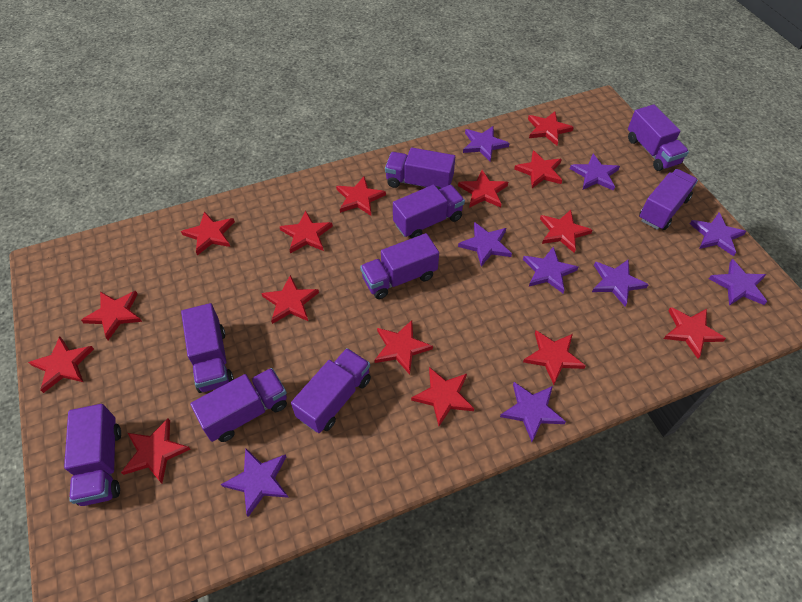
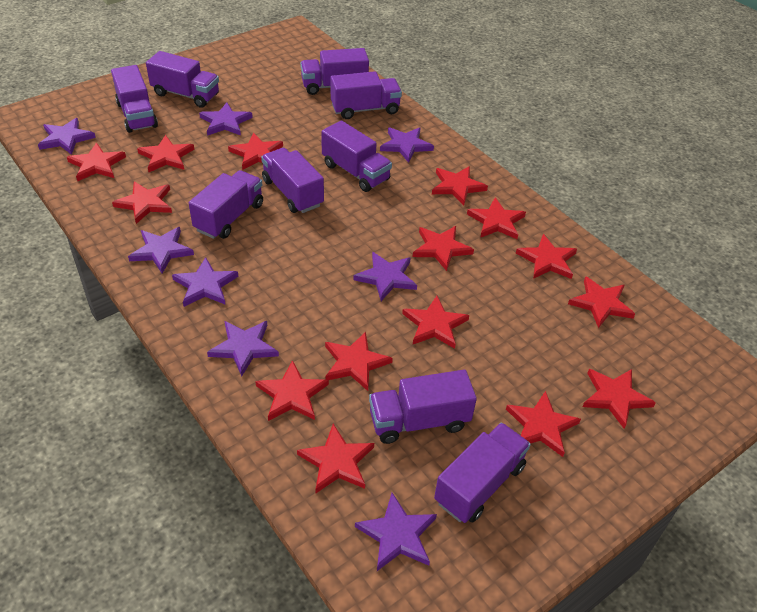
purple star: [221,448,289,517] [458,222,512,267] [463,126,510,161] [500,382,566,442] [523,246,579,293] [570,154,620,191] [592,259,649,307] [690,212,746,256] [709,259,767,306] = 9 -> [38,118,96,155] [128,227,194,274] [172,257,239,307] [199,102,253,136] [207,321,279,376] [354,252,417,301] [355,493,437,571] [380,127,434,163] = 8

